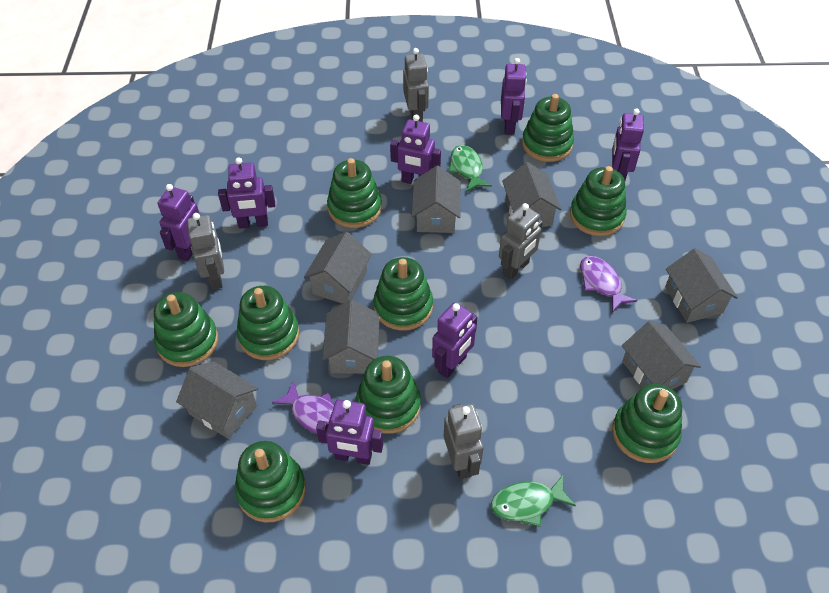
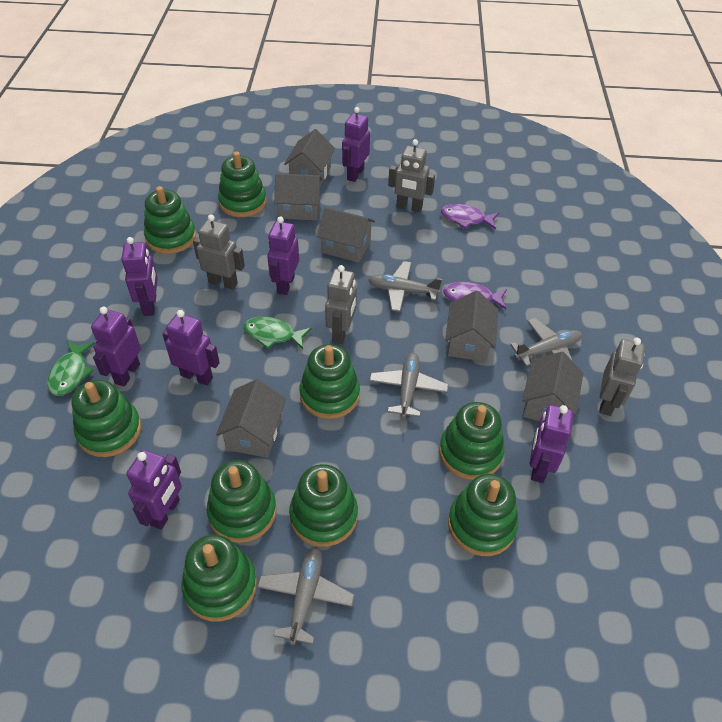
grey house: [176,361,258,439] [304,232,372,304] [322,300,380,374] [412,166,461,233] [502,162,561,227] [622,321,701,390] [665,248,738,323] = 7 -> [216,379,286,458] [274,173,322,220] [284,129,335,186] [317,207,375,263] [445,291,498,362] [522,352,583,421] = 6
grey plane: none = 0 -> [257,546,355,645] [368,261,442,312] [369,353,449,419] [510,318,582,366] = 4

